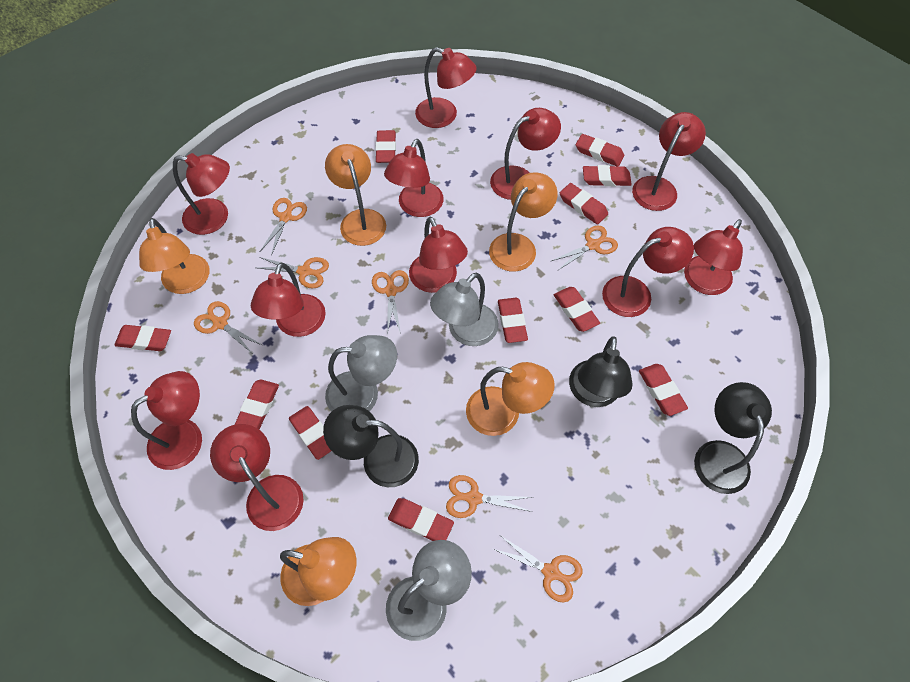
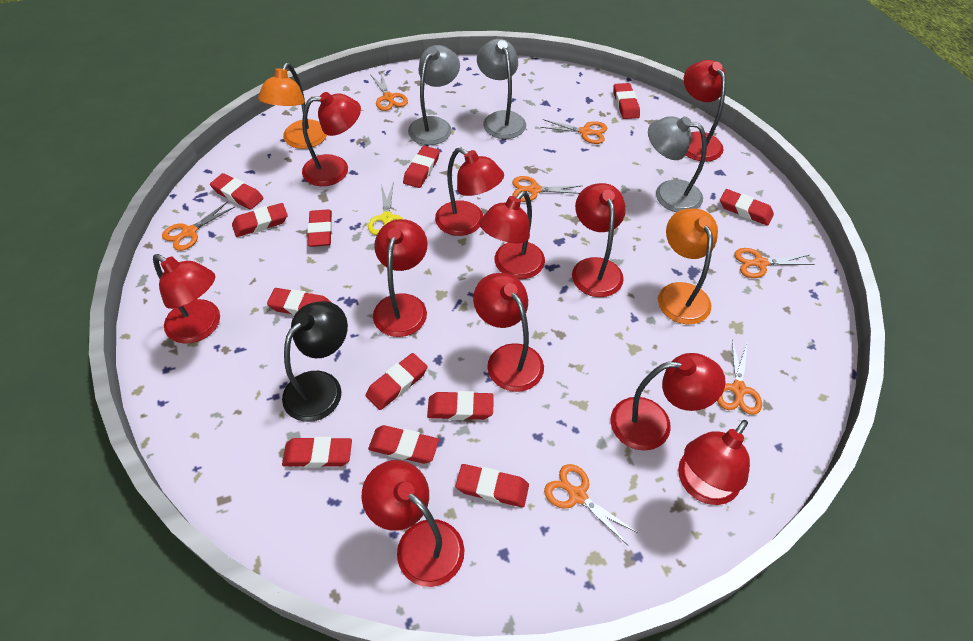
black lamp: [323,405,419,487] [569,336,633,407] [694,382,772,494] = 3 -> [282,301,348,422] = 1
orange lamp: [139,218,210,294] [280,537,356,606] [325,144,386,246] [466,362,555,436] [489,173,558,272] = 5 -> [258,63,327,149] [658,209,718,324] = 2
red eraser: [114,325,171,351] [234,379,279,429] [289,406,331,460] [375,130,396,163] [388,498,454,541] [498,298,528,343] [554,287,600,332] [560,183,608,225] [576,134,624,166] [583,165,632,186] [639,364,688,416] = 11 -> [210,173,264,210] [232,203,288,237] [267,288,332,315] [282,437,352,468] [307,209,332,247] [365,353,428,410] [368,425,439,464] [403,146,440,188] [427,391,494,420] [456,464,529,507] [614,83,640,119] [720,189,774,226] = 12
yellow scissors: none = 0 -> [368,184,403,235] = 1

